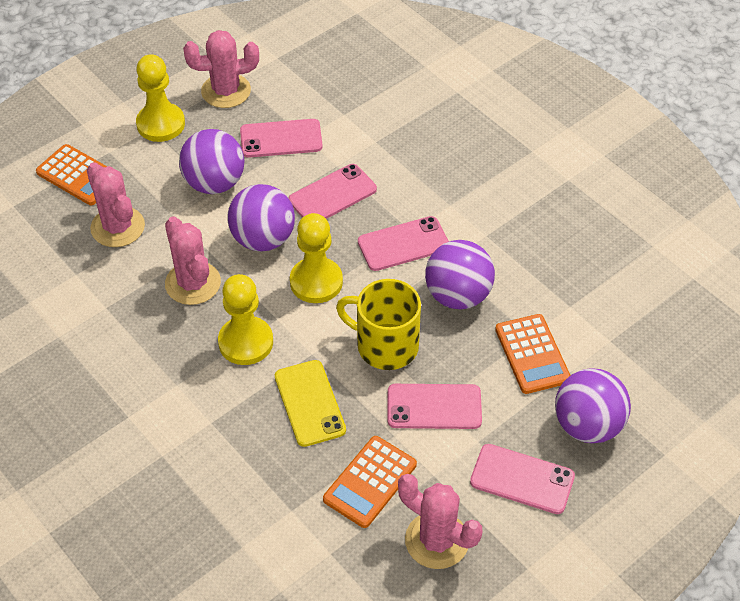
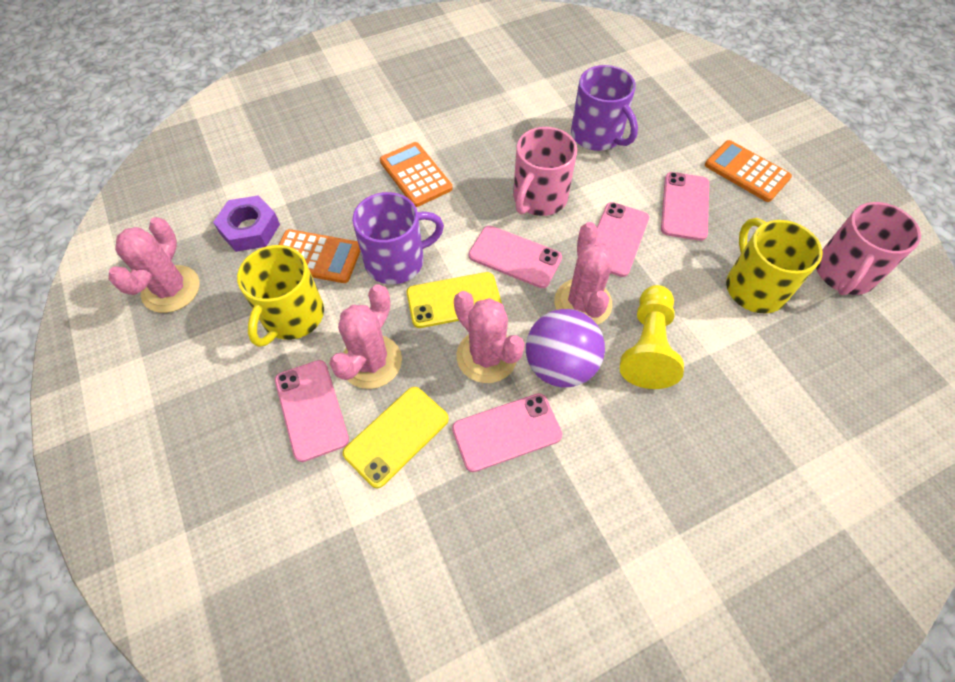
pink mug: none = 0 -> [513,127,577,216] [816,202,921,295] = 2
purple ball: [179,129,244,194] [227,184,295,251] [425,240,495,309] [555,369,631,443] = 4 -> [526,309,605,387] = 1
purple mug: none = 0 -> [352,192,444,284] [571,65,638,151] = 2
purple nut: none = 0 -> [213,195,280,252] = 1
yellow mug: [336,279,421,370] = 1 -> [237,245,324,347] [726,218,822,314] = 2
yellow pawn: [136,54,185,142] [218,274,273,365] [290,213,343,303] = 3 -> [620,285,684,389] = 1
yellow phone: [275,360,346,447] = 1 -> [342,387,449,488] [407,272,502,328] = 2

